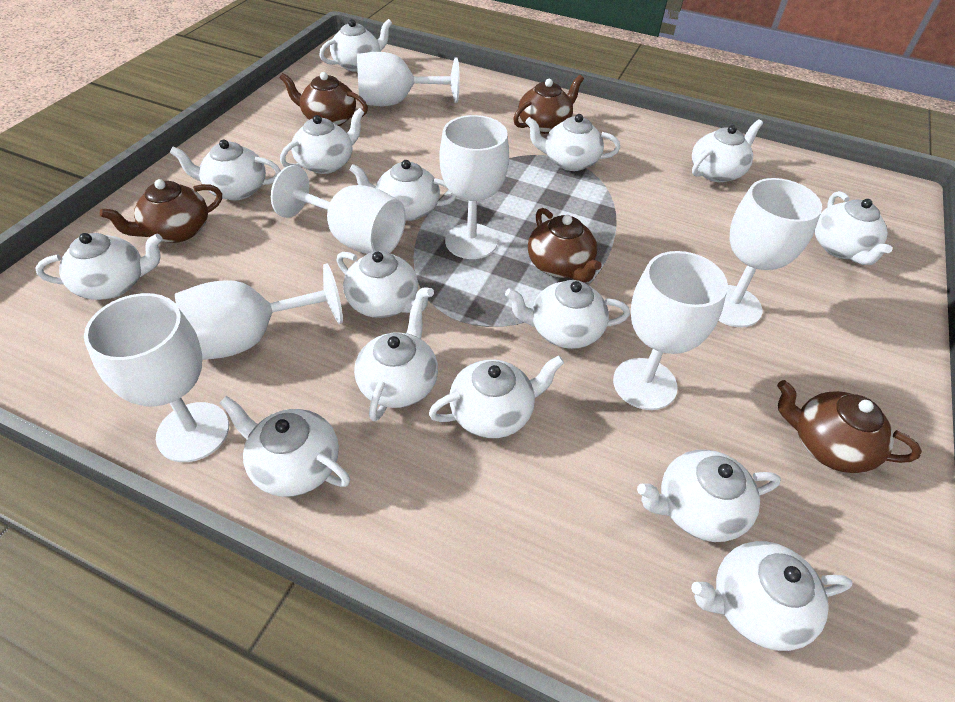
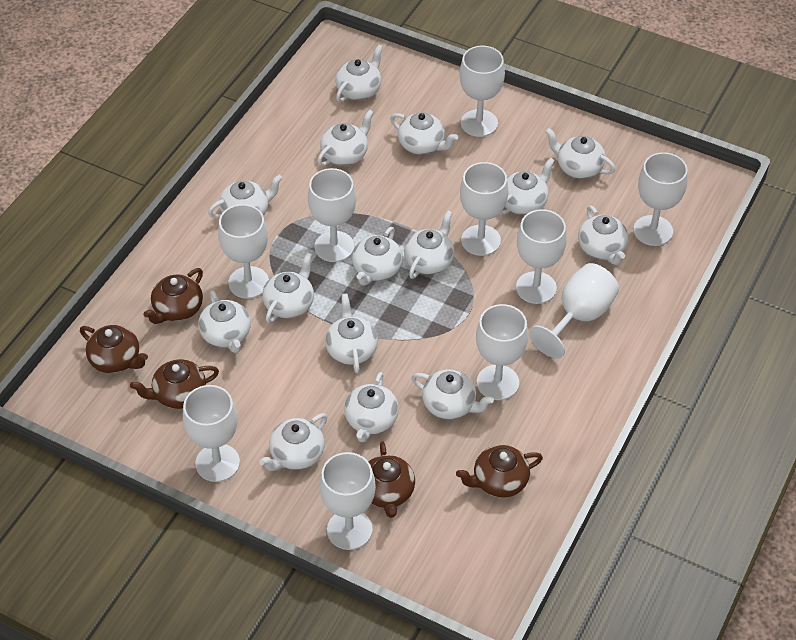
white goblet: [84,293,229,462] [175,264,343,360] [271,165,406,254] [357,52,460,106] [440,115,509,259] [613,251,728,410] [718,178,822,327] = 7 -> [183,385,240,482] [218,204,269,299] [308,168,356,262] [320,452,376,550] [460,46,505,137] [460,162,508,256] [476,304,528,400] [516,209,567,304] [529,263,619,359] [633,152,687,246] = 10

